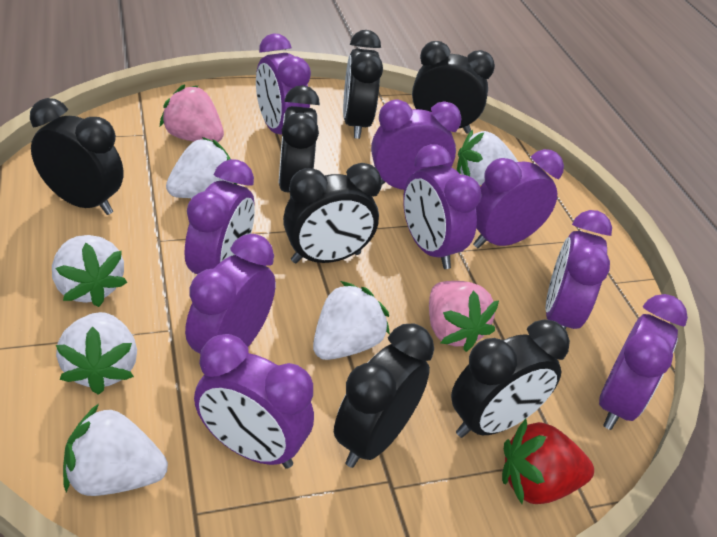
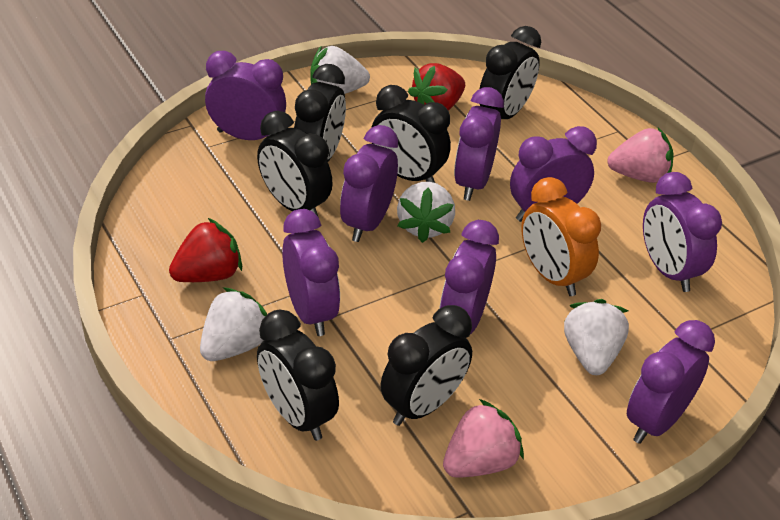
black clock: [30,98,124,215] [278,85,320,198] [283,163,382,263] [334,324,434,468] [343,30,383,139] [412,41,495,134] [451,319,570,438] = 7 -> [257,111,333,216] [257,309,339,441] [294,64,346,162] [371,85,451,183] [380,305,472,426] [480,26,541,119] = 6
orange clock: none = 0 -> [521,177,601,296] = 1
purple clock: [184,159,255,274] [185,234,276,354] [194,334,314,469] [256,33,311,135] [371,99,462,190] [403,144,482,269] [473,149,564,248] [545,210,612,330] [599,294,688,430] = 9 -> [205,51,286,140] [282,209,340,336] [340,125,398,242] [439,220,499,334] [454,87,504,201] [510,126,597,222] [627,320,715,444] [643,172,722,292] = 8
red strawberry: [502,419,594,504] = 1 -> [169,218,242,282] [408,63,465,111] = 2
white strawberry: [52,235,127,307] [56,312,137,395] [63,404,168,496] [166,137,237,198] [313,281,390,360] [457,130,518,185] = 6 -> [200,287,267,361] [310,46,370,94] [397,182,455,243] [564,299,629,375] = 4

